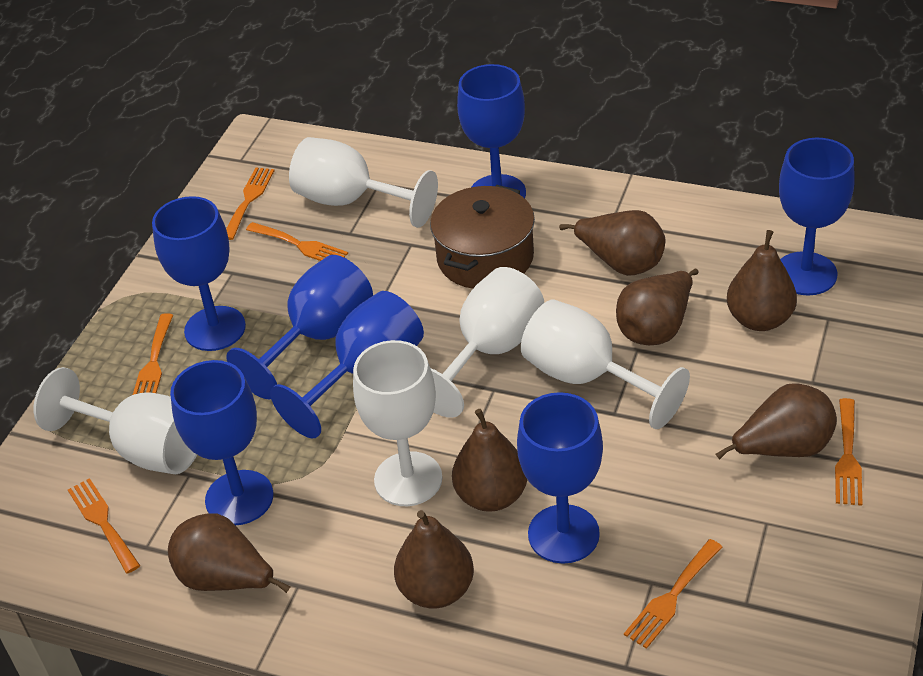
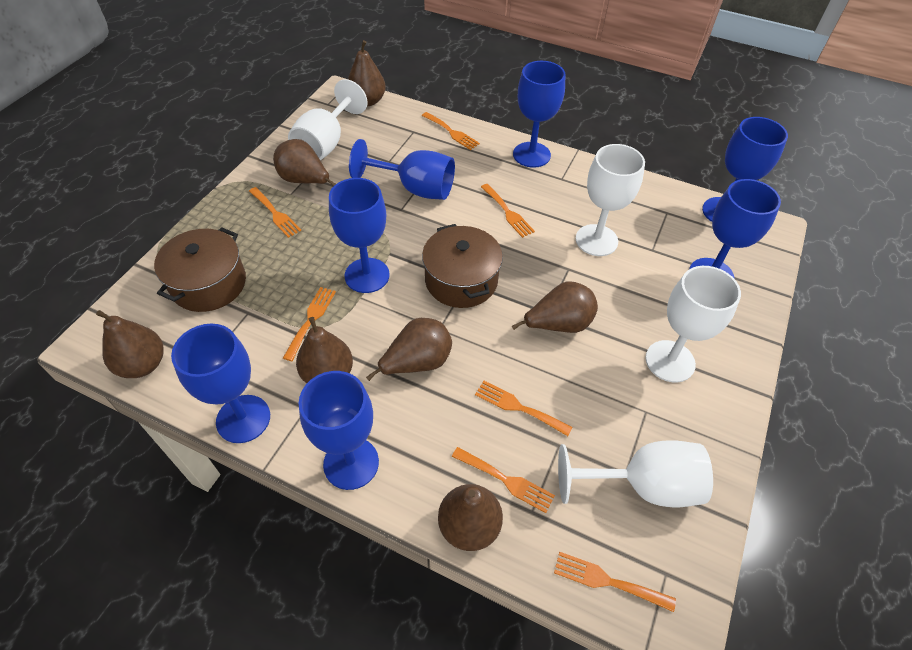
brown pot: [430,185,535,289] = 1 -> [154,227,246,312] [422,224,503,308] = 2
orange fork: [68,478,140,574] [133,313,173,395] [226,167,275,240] [246,222,348,261] [624,539,722,649] [835,398,863,506] = 6 -> [249,187,301,238] [283,287,336,361] [422,112,480,150] [452,447,555,513] [475,381,573,436] [481,184,535,238] [554,552,676,612] = 7
white goblet: [34,367,197,474] [289,137,438,228] [353,340,442,506] [431,267,544,418] [521,300,690,429] = 5 -> [288,79,368,161] [558,440,713,507] [576,144,645,256] [645,266,741,383] = 4

